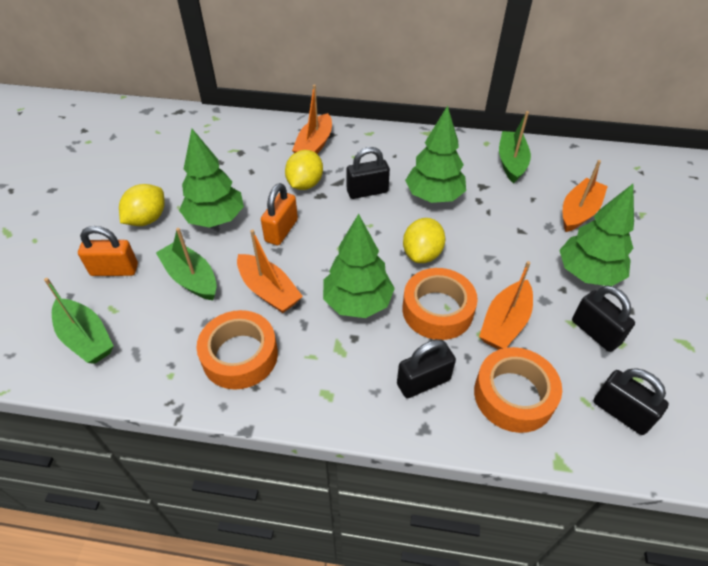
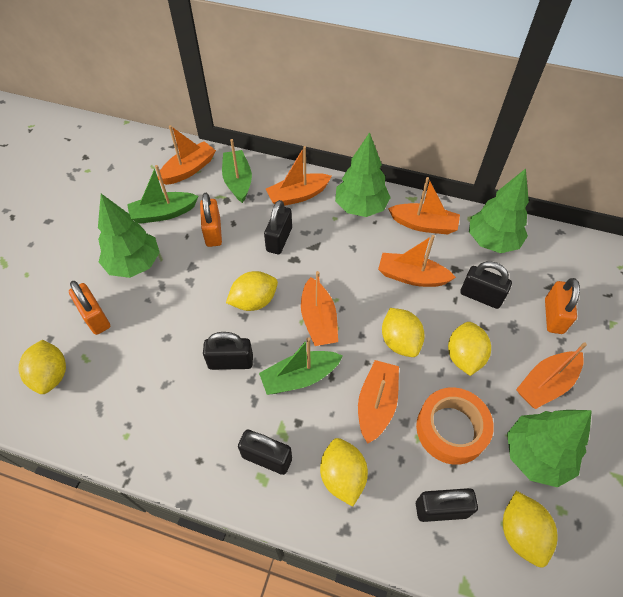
black padlock: [346,147,390,199] [397,339,456,398] [572,285,635,352] [594,368,669,435] = 4 -> [203,332,253,370] [238,430,292,475] [264,200,292,254] [416,488,478,522] [460,261,512,309] = 5
orange boat: [237,229,303,313] [292,84,332,154] [479,261,533,349] [563,160,608,232] = 4 -> [158,125,216,185] [266,146,332,206] [301,271,338,346] [358,360,399,444] [378,235,456,287] [388,177,460,235] [516,342,587,409] = 7
orange padlock: [78,226,138,276] [261,183,298,245] = 2 -> [69,281,110,335] [200,193,222,247] [545,278,580,334] = 3
orange tape: [196,310,278,390] [402,268,478,340] [474,347,562,433] = 3 -> [416,387,494,465] = 1
yellow lemon: [119,184,165,226] [285,150,323,190] [403,218,445,263] = 3 -> [18,340,66,394] [226,271,278,311] [320,438,368,507] [382,308,425,357] [448,322,491,376] [503,491,558,568] = 6

